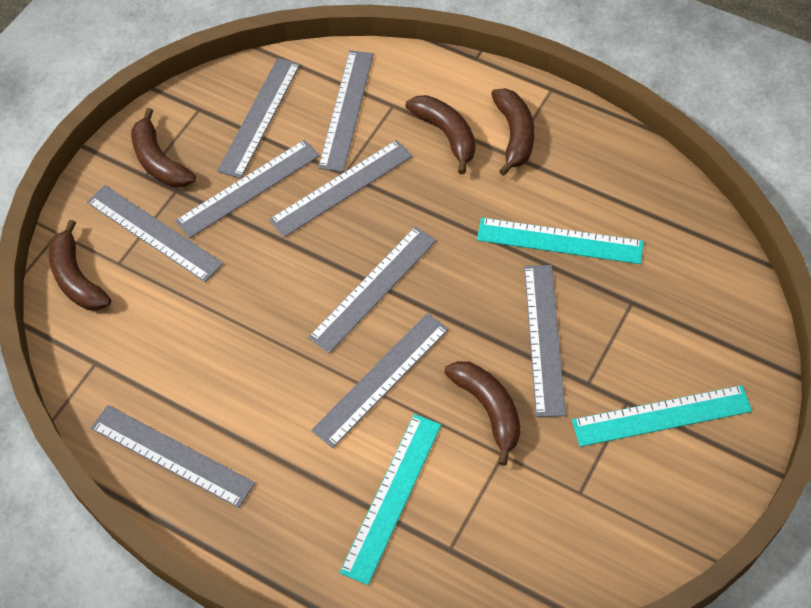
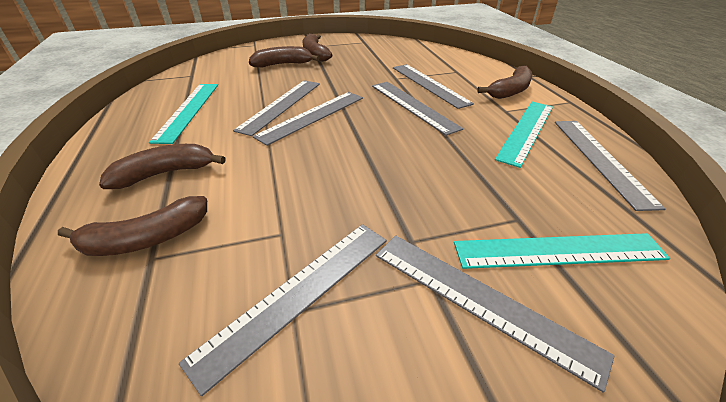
grey ruler: [87,185,223,282] [91,405,255,508] [175,140,320,238] [217,58,300,178] [269,140,412,237] [308,226,436,353] [311,313,449,448] [318,50,374,172] [524,265,566,417] = 9 -> [179,224,387,396] [233,80,320,136] [253,92,363,146] [372,82,463,136] [376,235,614,392] [393,64,474,109] [555,121,666,211] = 7

